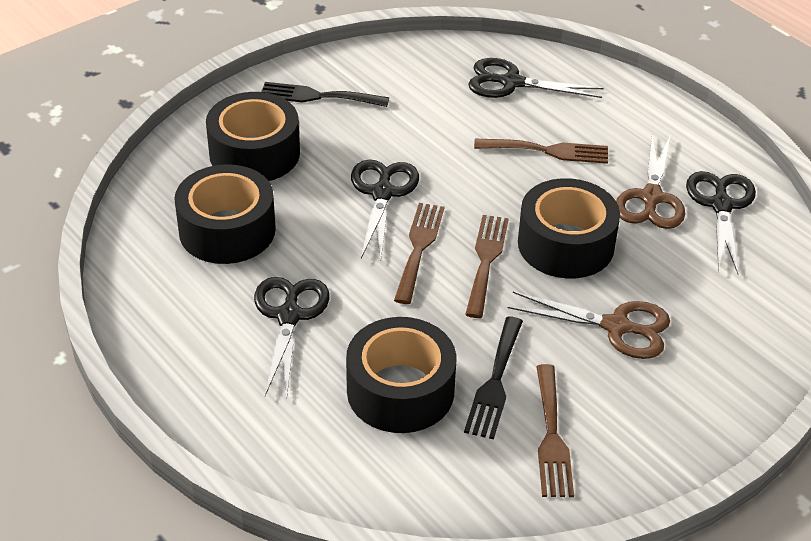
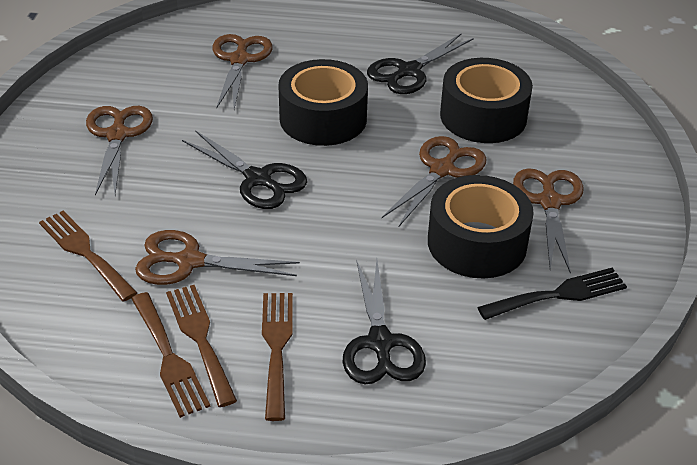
black fork: [261,82,389,107] [464,317,523,439] = 2 -> [477,268,627,320] = 1
black scissors: [254,277,330,398] [351,159,419,261] [468,58,604,98] [686,171,756,274] = 4 -> [182,130,307,209] [343,259,426,384] [367,34,474,94] = 3
black tape: [174,165,276,264] [206,92,300,181] [346,317,456,433] [518,178,620,279] = 4 -> [278,59,368,146] [428,175,534,279] [440,58,533,143] = 3
brown scissors: [508,292,670,359] [616,134,685,229] = 2 -> [86,106,153,195] [135,230,300,285] [212,34,273,109] [382,136,487,228] [513,168,584,274] = 5

